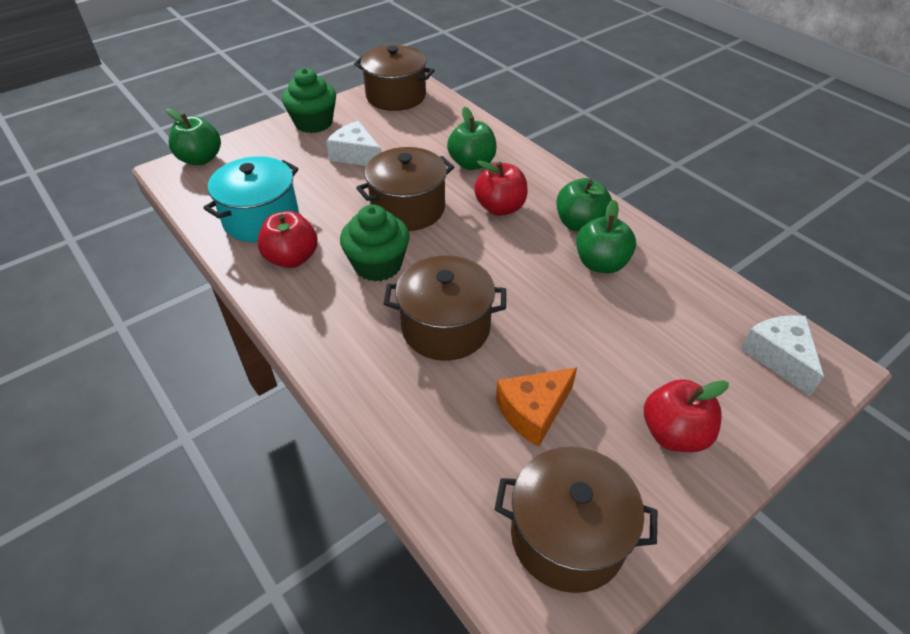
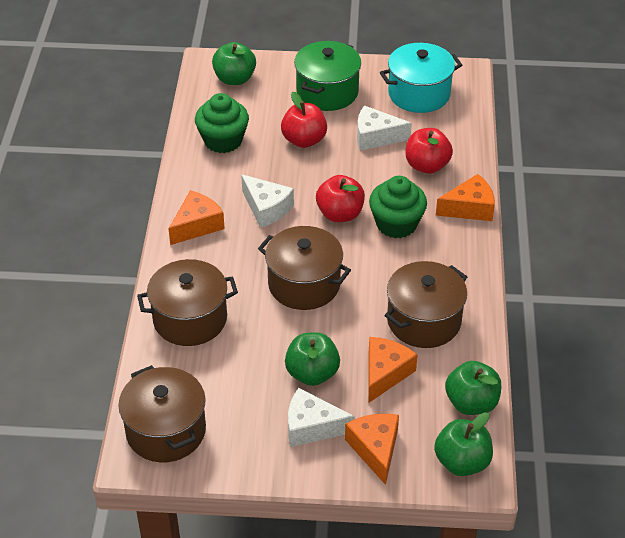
green pot: none = 0 -> [294,41,361,111] = 1
orange cheese: [496,367,577,447] = 1 -> [168,190,225,245] [345,414,399,485] [369,337,418,403] [436,174,495,221] = 4
white cheese: [326,121,381,166] [741,315,824,396] = 2 -> [241,174,294,228] [288,388,355,447] [357,105,412,151] = 3

